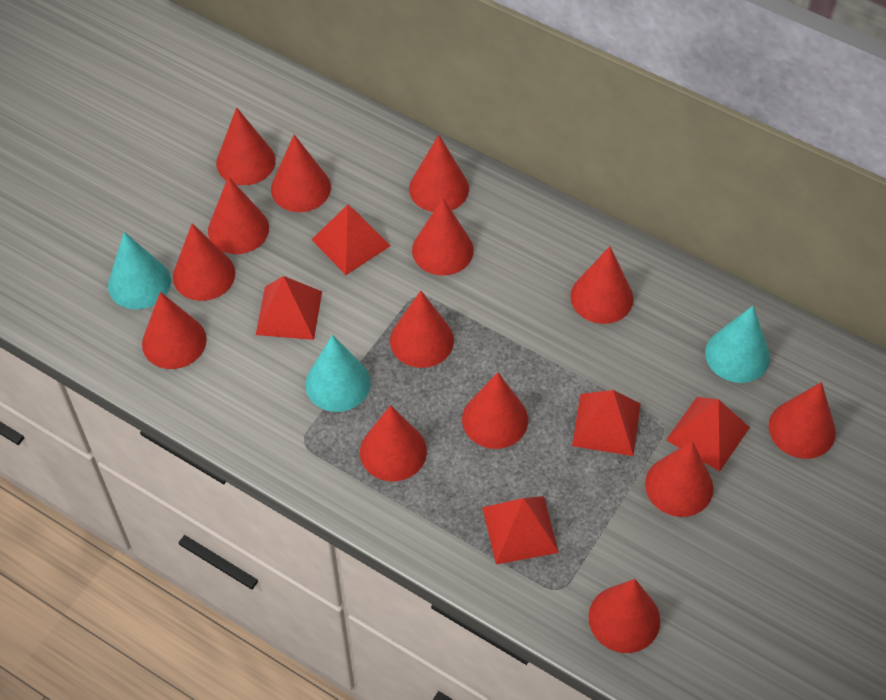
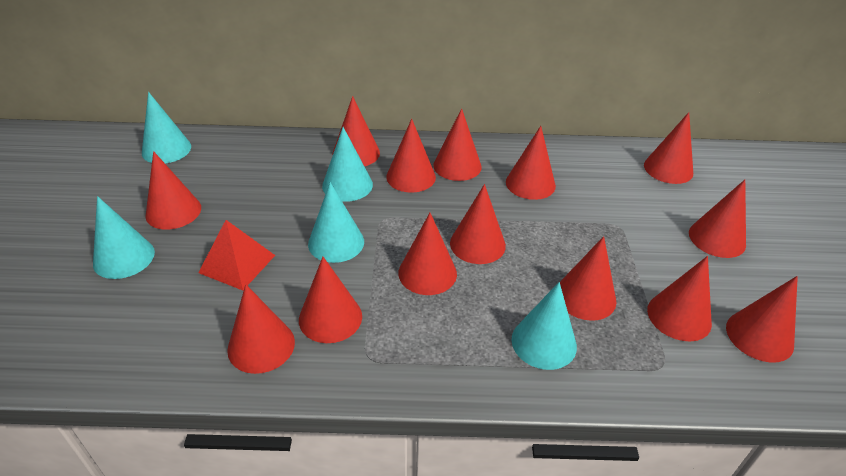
red pyramid: [256,276,322,340] [312,204,390,275] [482,496,559,564] [572,390,641,456] [666,397,750,472] = 5 -> [198,220,275,290] = 1
turquoise cone: [108,232,171,309] [305,335,371,412] [705,306,770,383] = 3 -> [93,196,155,279] [142,92,191,163] [308,182,364,263] [322,127,373,202] [512,282,577,370] = 5

